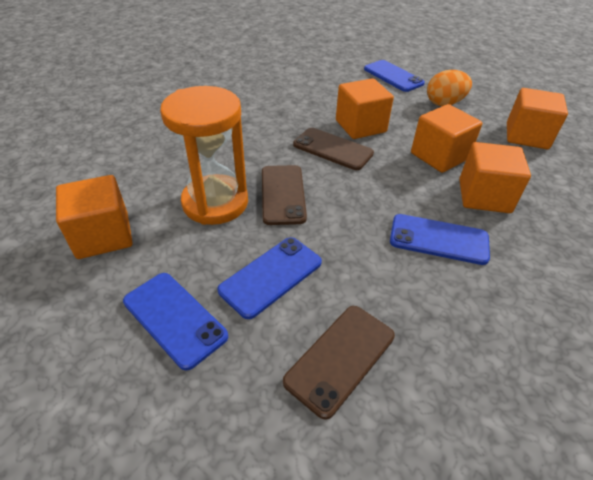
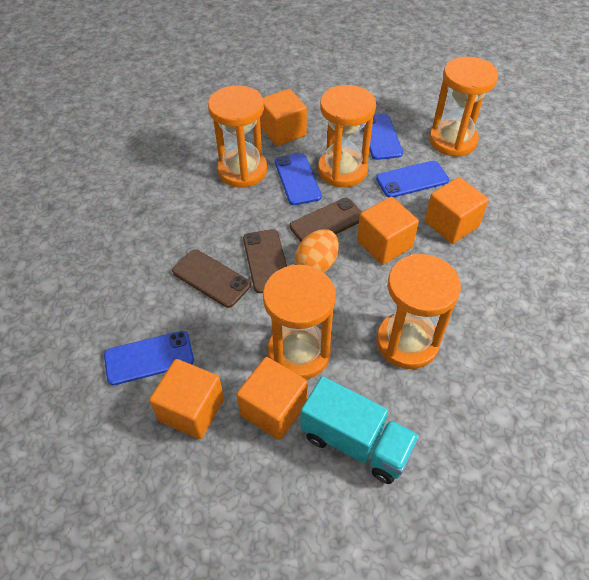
orange hourglass: [160,86,248,225] = 1 -> [208,85,267,188] [263,265,336,380] [318,85,376,187] [376,254,461,369] [429,56,498,157] = 5
turquoise truck: none = 0 -> [301,376,419,484] = 1

